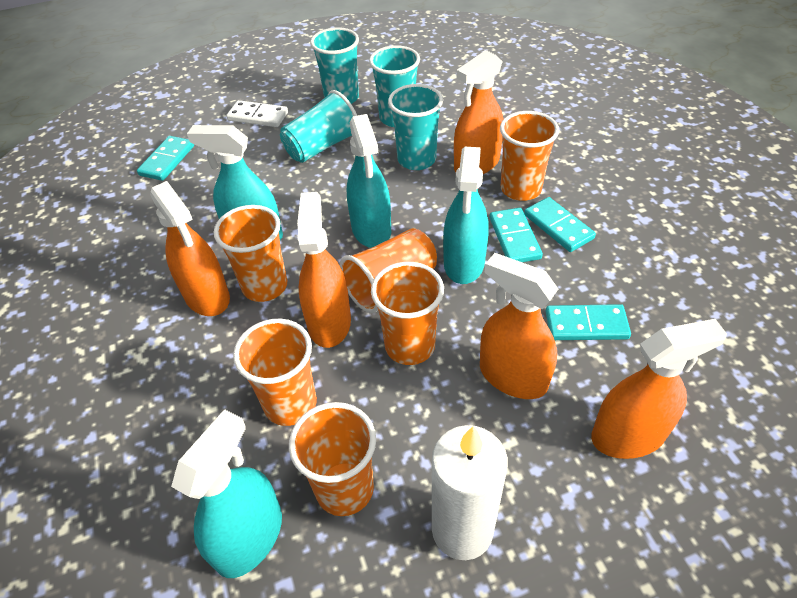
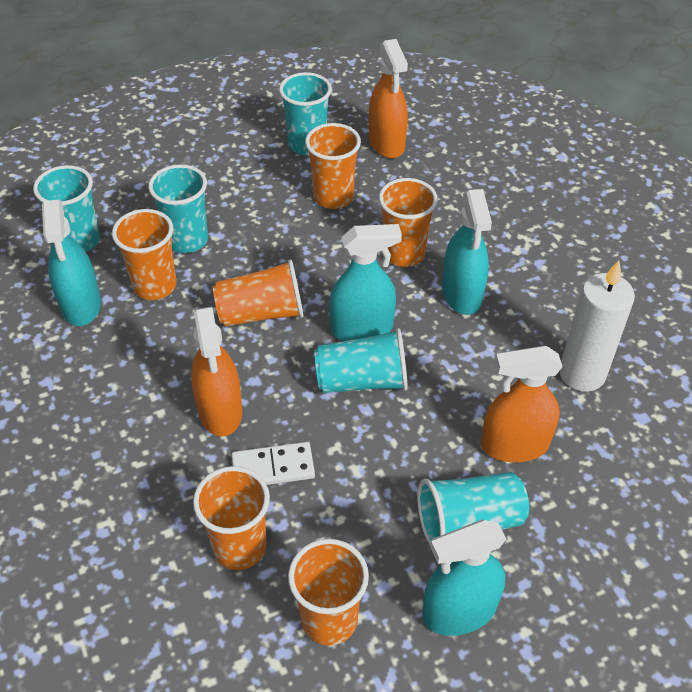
orange spray bottle: [150,181,230,316] [297,192,351,348] [454,50,503,174] [480,253,558,399] [591,319,727,459] = 5 -> [191,306,242,437] [369,39,408,158] [481,346,563,462] = 3
turquoise cup: [280,90,357,163] [310,27,359,104] [369,45,420,127] [388,84,443,170] = 4 -> [33,165,100,252] [148,164,208,253] [279,72,332,156] [314,328,408,393] [417,472,529,546] = 5
turquoise domino: [137,136,194,181] [489,208,543,262] [524,197,596,252] [546,304,631,340] = 4 -> none = 0

